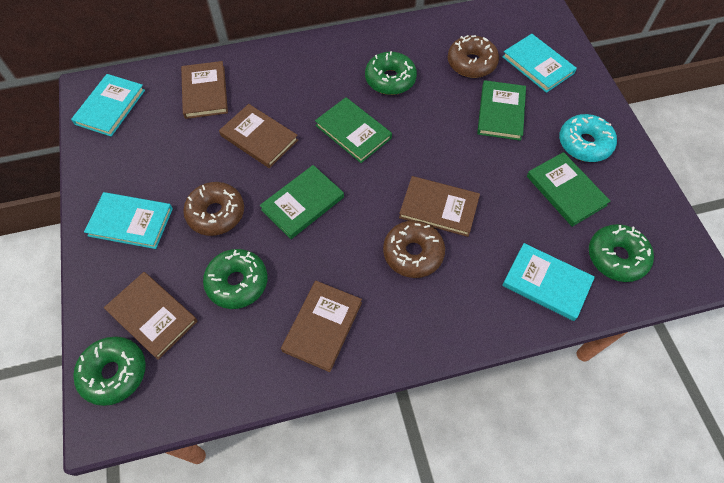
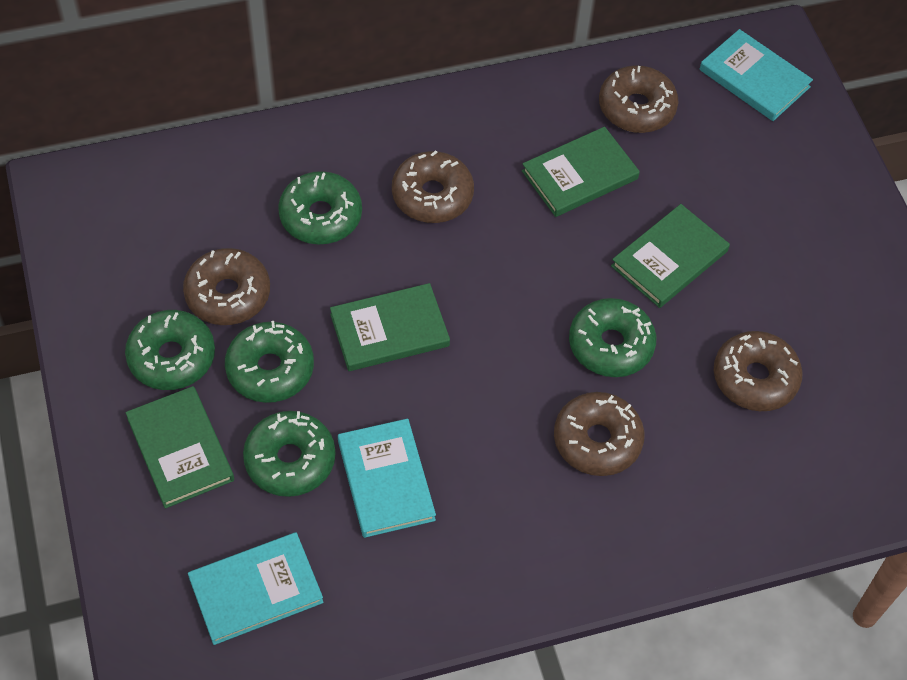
brown book: [104,272,198,360] [181,61,228,119] [219,104,298,168] [281,281,362,372] [399,176,480,237] = 5 -> none = 0
brown donut: [183,182,244,236] [383,220,445,278] [448,35,499,78] = 3 -> [183,248,270,325] [392,150,474,223] [554,392,645,476] [599,65,678,133] [714,331,803,411] = 5
green donut: [73,337,146,406] [203,249,268,309] [365,51,417,95] [589,224,654,282] = 4 -> [125,310,215,390] [225,321,314,403] [243,411,335,497] [278,171,362,244] [569,298,657,377] = 5
turquoise book: [71,74,145,137] [84,192,173,249] [502,34,577,93] [502,243,595,321] = 4 -> [188,532,324,645] [338,419,436,538] [699,29,813,121] = 3
turquoise donut: [559,114,617,162] = 1 -> none = 0

